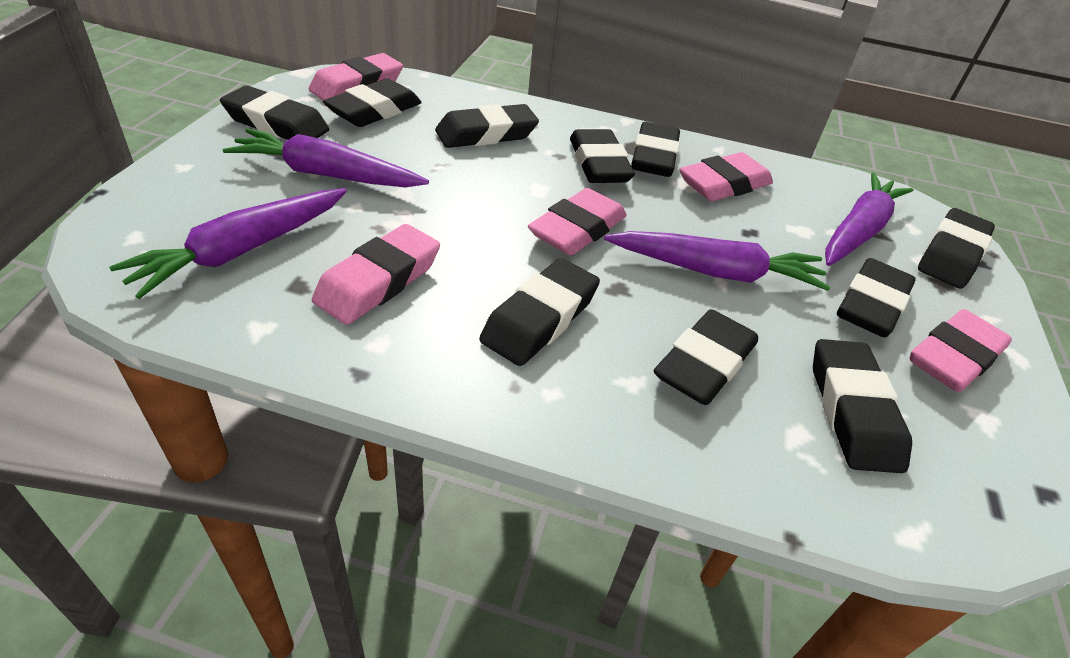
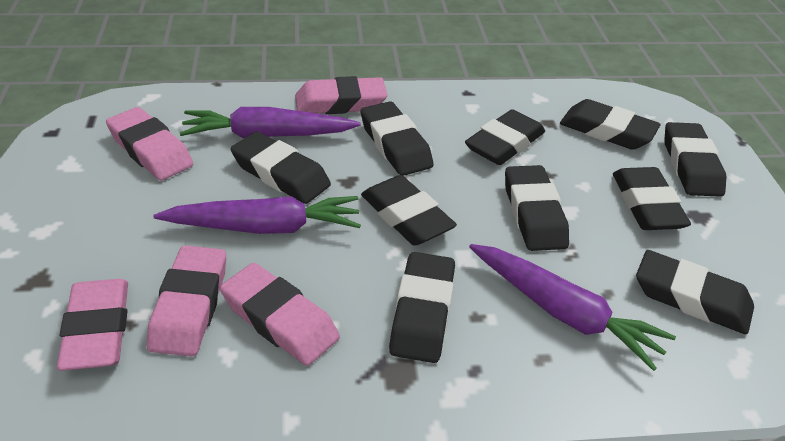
purple carrot: [110,188,347,299] [223,129,429,187] [604,231,830,291] [825,173,914,266] = 4 -> [153,196,361,234] [180,107,361,138] [469,244,676,371] = 3

